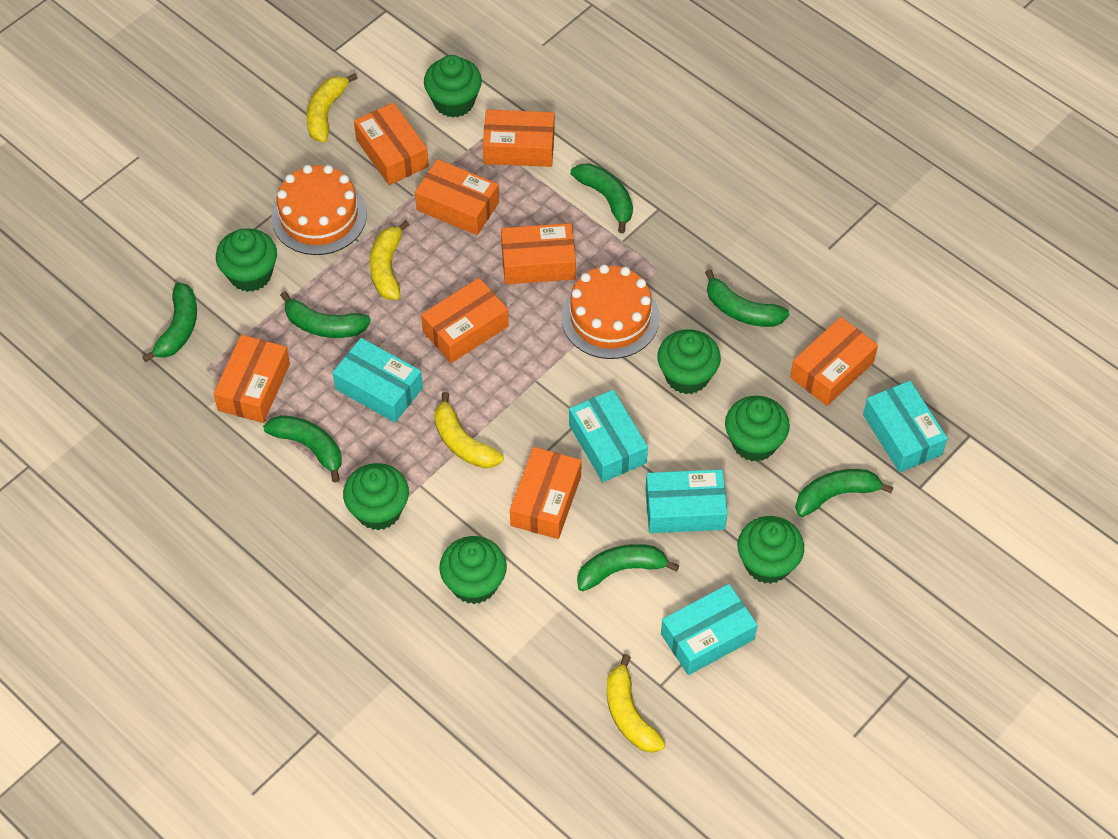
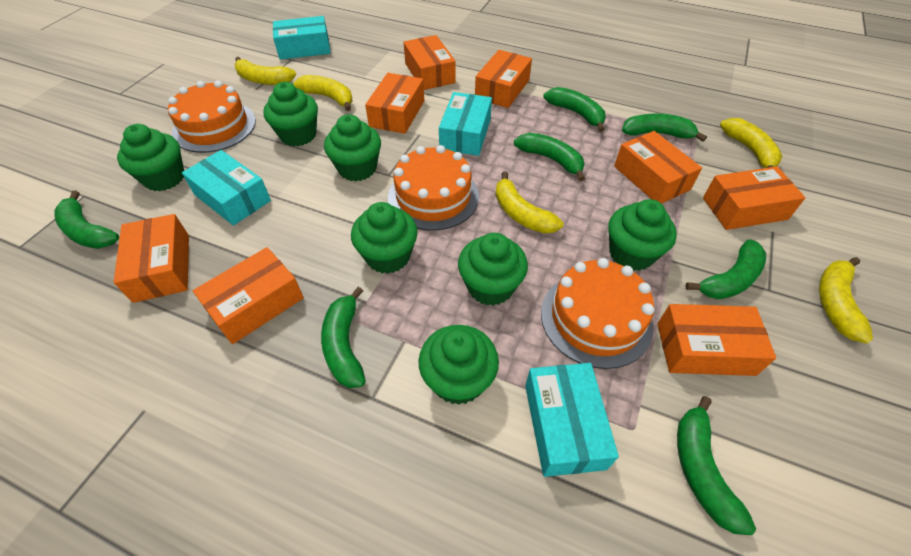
orange cake: [271,165,367,255] [561,264,660,359] = 2 -> [168,81,256,153] [388,145,479,231] [541,258,654,369] = 3
turquoise box: [333,338,423,423] [569,390,648,482] [645,469,727,533] [661,584,757,675] [863,381,948,473] = 5 -> [182,150,271,226] [273,16,331,60] [439,92,492,156] [525,363,619,477] = 4
yellow banana: [306,73,358,142] [370,220,409,300] [434,392,504,468] [607,654,665,753] = 4 -> [234,57,296,85] [293,75,353,111] [496,172,563,234] [720,118,782,168] [819,257,873,344] = 5

